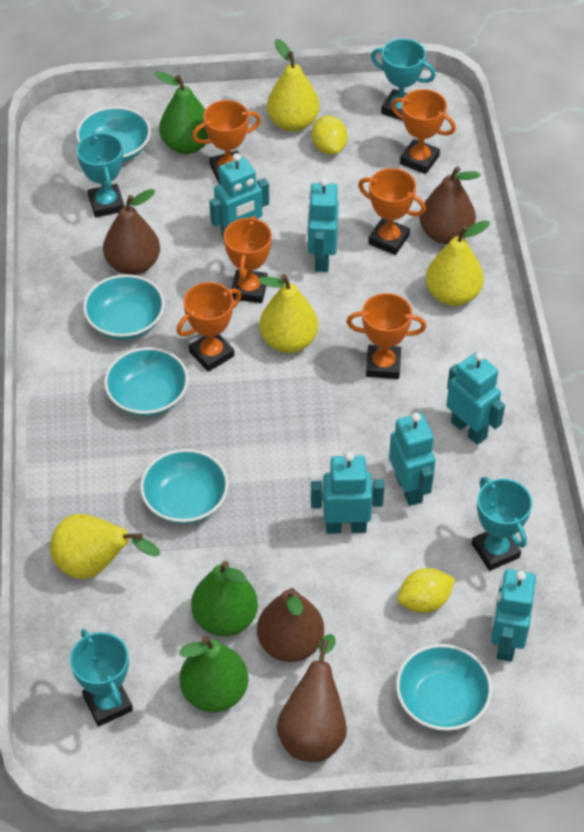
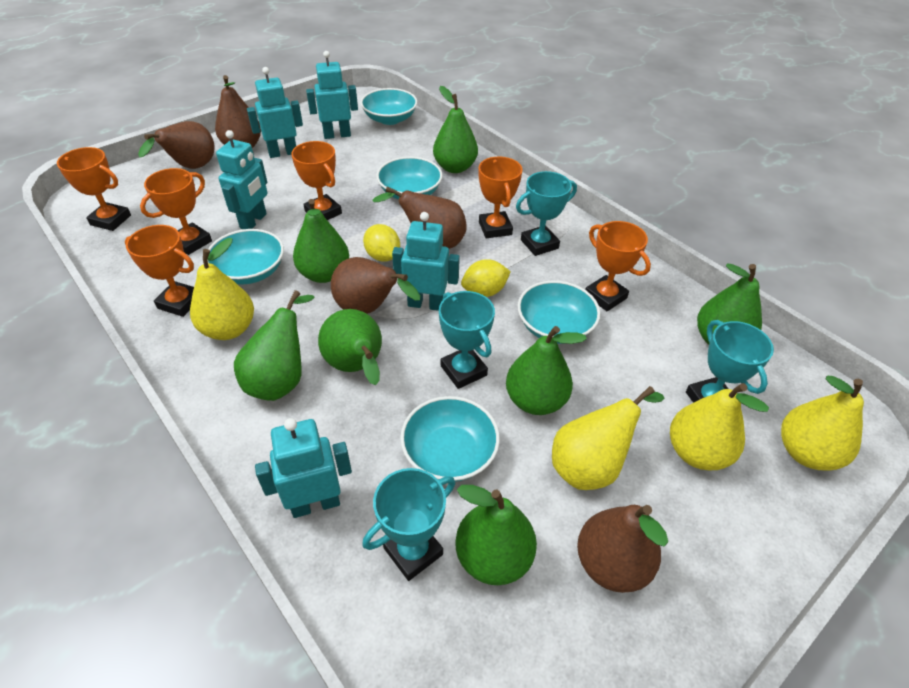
brown pear: [103,189,160,275] [257,588,324,662] [277,634,347,762] [419,166,481,244] = 4 -> [138,121,215,169] [215,75,261,148] [331,257,420,314] [372,186,466,249] [577,505,668,593] = 5
green pear: [155,71,209,154] [179,636,248,712] [191,561,258,636] = 3 -> [234,290,315,401] [293,199,349,283] [318,309,382,385] [433,86,478,173] [455,485,537,585] [506,326,587,415] [697,263,762,345] = 7
turquoise robot: [209,153,269,239] [307,178,339,272] [311,452,384,534] [389,413,436,506] [446,352,505,445] [491,569,536,662] = 6 -> [216,130,268,229] [247,67,303,158] [255,418,352,518] [306,51,358,139] [392,212,460,311] = 5

